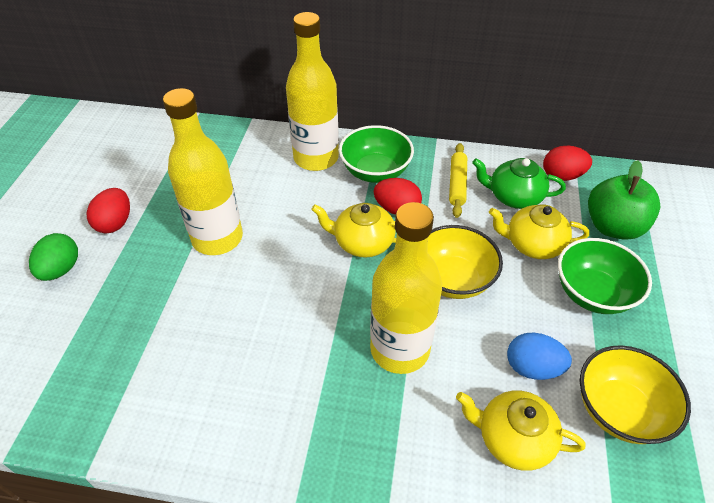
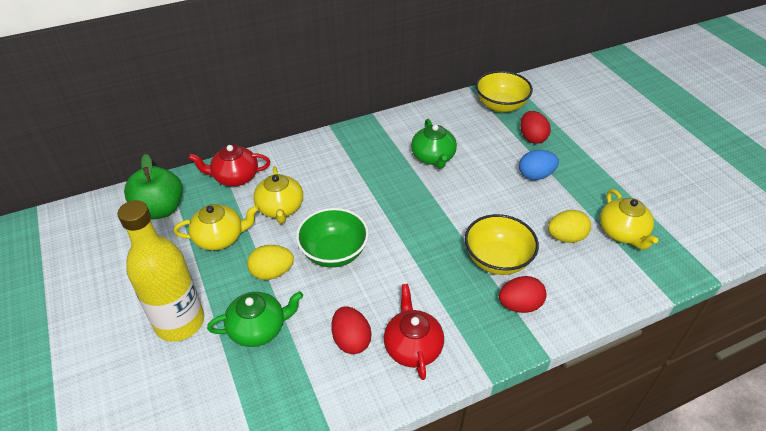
green bowl: [339,125,414,183] [558,238,652,314] = 2 -> [296,208,369,267] = 1
green egg: [29,233,78,281] = 1 -> none = 0
green teapot: [472,158,566,209] = 1 -> [207,291,303,347] [411,119,457,169] = 2
red teapot: none = 0 -> [189,145,270,186] [384,284,444,380] = 2
yellow bottle: [163,88,243,255] [286,12,339,171] [370,202,442,374] = 3 -> [117,200,204,342] = 1
yellow egg: none = 0 -> [247,245,294,280] [548,210,591,243] = 2
yellow rolling pin: [449,143,467,218] = 1 -> none = 0

